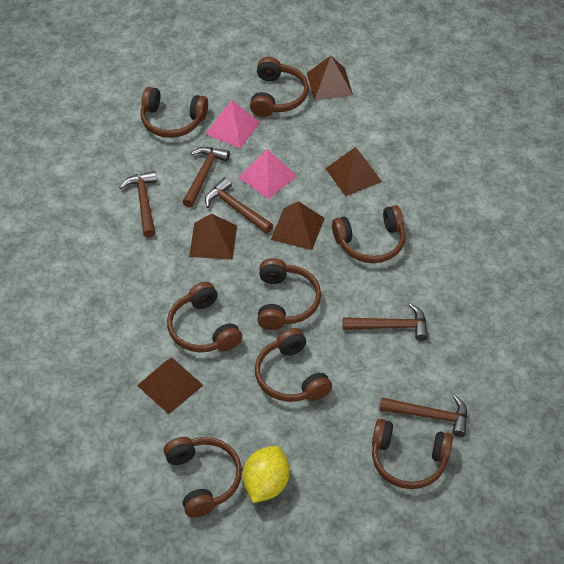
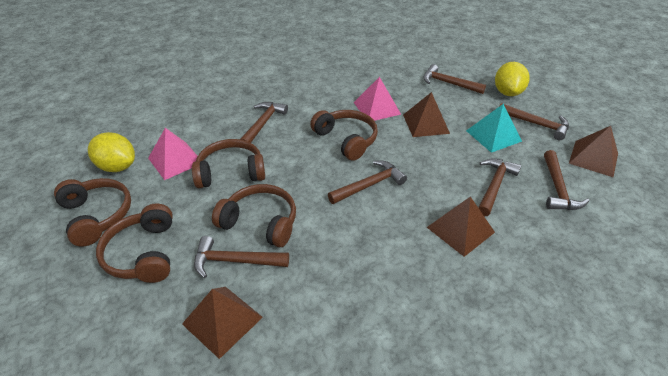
brown hammer: [119,171,157,237] [183,147,230,208] [205,177,273,234] [343,304,428,341] [379,395,468,437] = 5 -> [194,236,289,278] [240,102,288,143] [328,161,407,204] [423,64,486,94] [478,159,521,216] [499,103,569,140] [544,150,589,210] = 7
brown headphones: [140,87,208,138] [164,437,242,518] [167,282,242,352] [250,57,309,117] [255,328,332,402] [257,258,321,330] [332,205,405,263] [372,419,453,489] = 8 -> [54,178,131,246] [96,204,173,283] [192,139,265,188] [212,184,296,247] [310,110,378,161] = 5
brown pyramid: [137,358,203,414] [189,214,237,260] [271,201,325,250] [307,56,353,101] [325,147,382,196] = 5 -> [182,287,263,359] [403,92,450,137] [427,196,495,257] [569,126,618,177] = 4
turquoise pyramid: none = 0 -> [466,104,522,153] = 1
yellow lemon: [243,446,289,503] = 1 -> [88,132,135,172] [495,62,529,96] = 2

